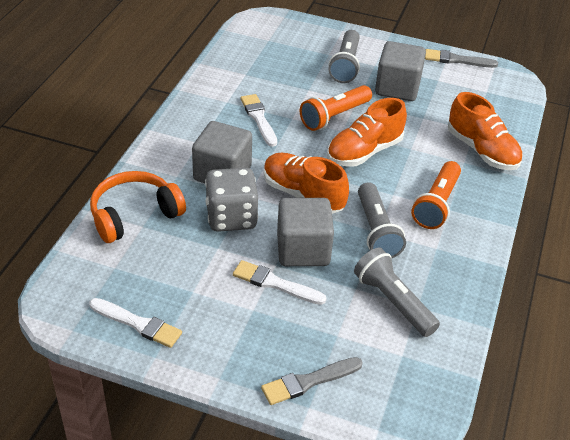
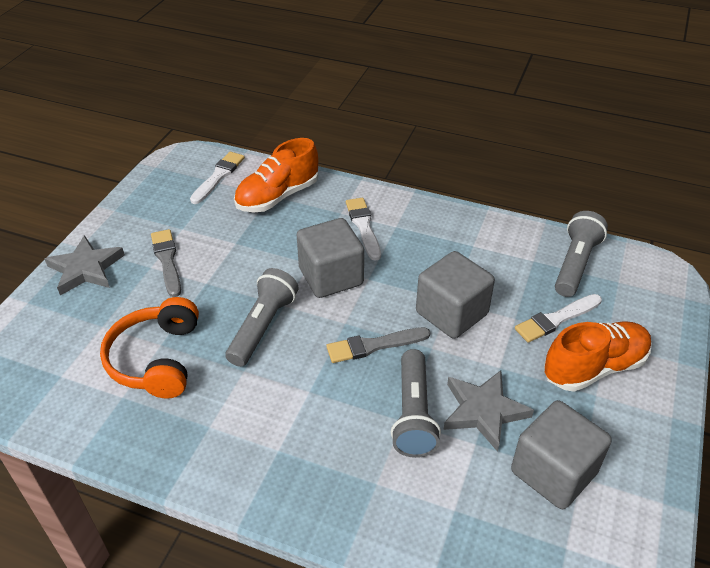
grey dice: [205,168,258,232] = 1 -> none = 0
grey star: none = 0 -> [44,235,125,295] [443,370,534,452] = 2
orange flashlight: [300,85,372,131] [411,161,461,229] = 2 -> none = 0
orange shoe: [264,153,349,214] [327,98,407,166] [448,92,523,170] = 3 -> [234,138,318,212] [544,321,652,392] = 2

